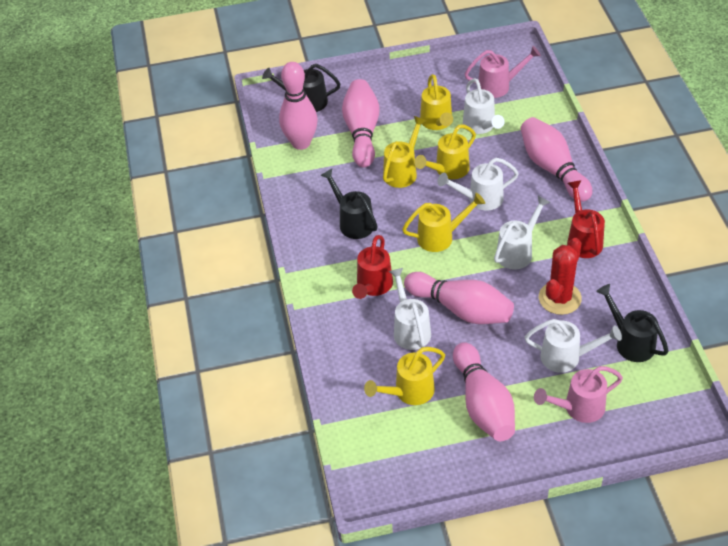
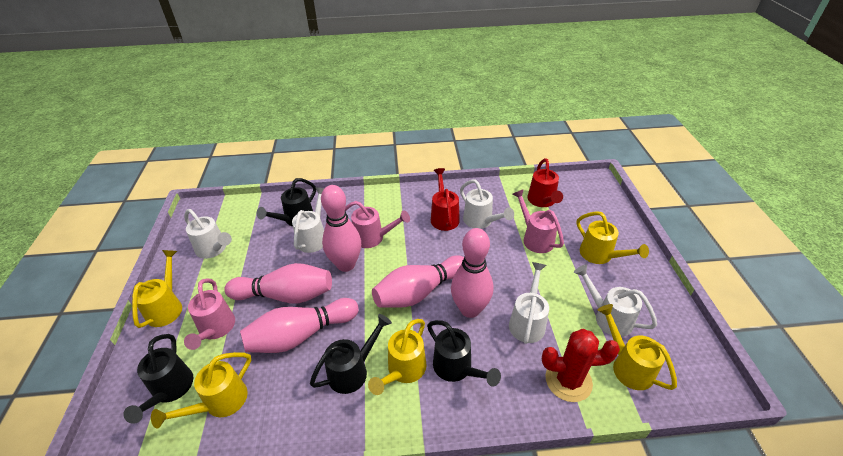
black watering can: [262,64,341,112] [320,169,378,239] [596,284,669,362] = 3 -> [123,334,193,424] [257,178,316,227] [310,314,392,394] [427,320,501,386] = 4
pink watering can: [465,46,541,98] [534,366,623,423] = 2 -> [184,278,235,350] [345,201,410,248] [513,189,564,253] = 3

